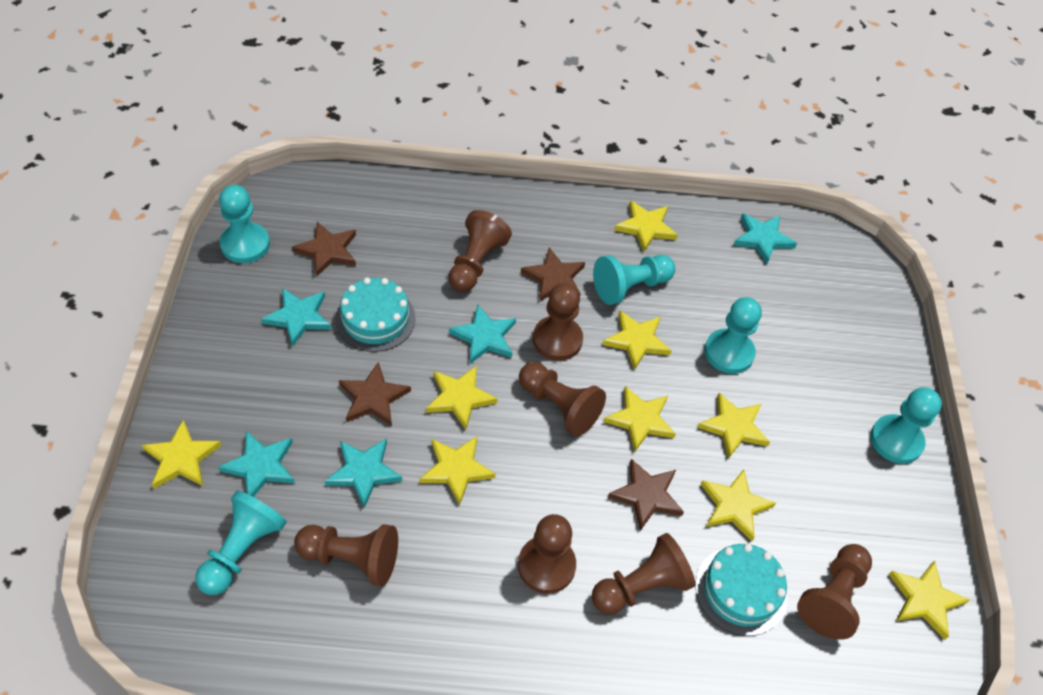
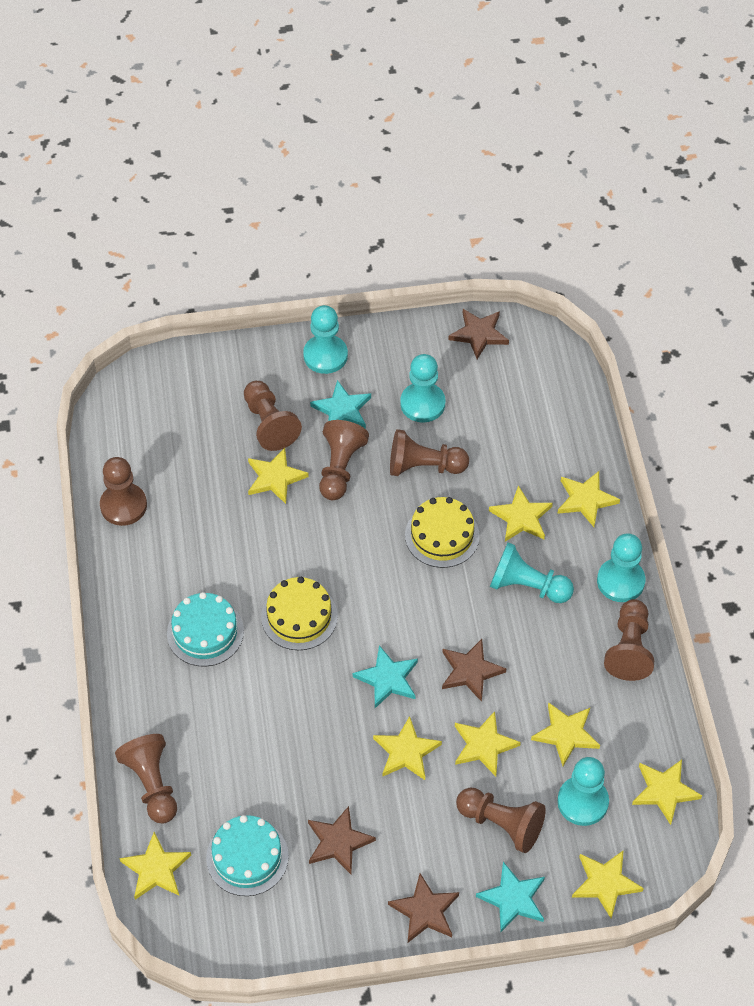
turquoise star: [218,431,295,497] [261,288,332,347] [325,438,402,508] [449,304,516,364] [734,213,797,264] = 5 -> [310,380,371,429] [353,645,418,708] [476,862,545,932] = 3
yellow cake: none = 0 -> [261,577,338,650] [405,497,480,568] = 2

